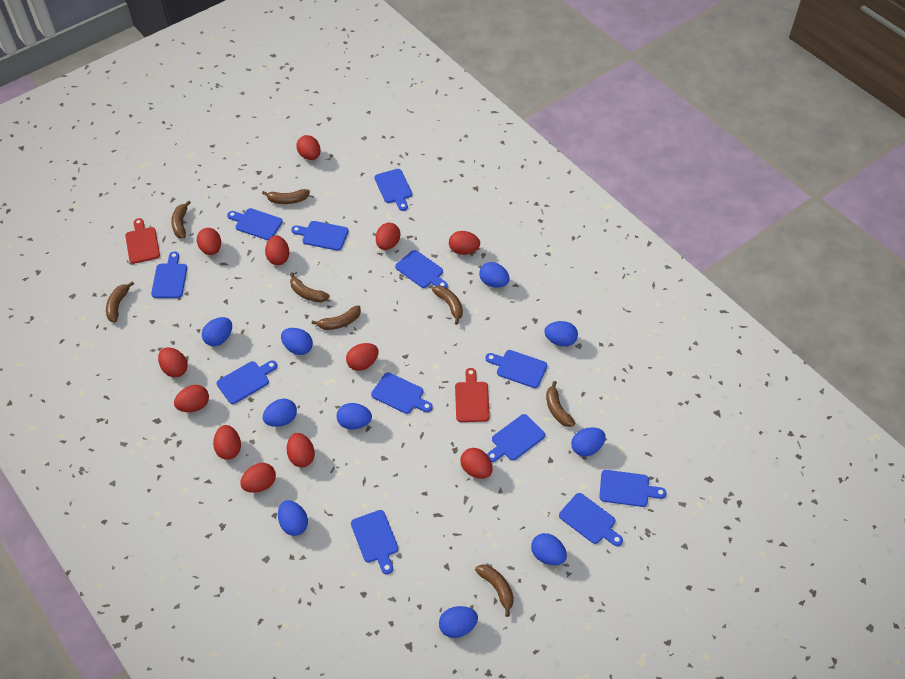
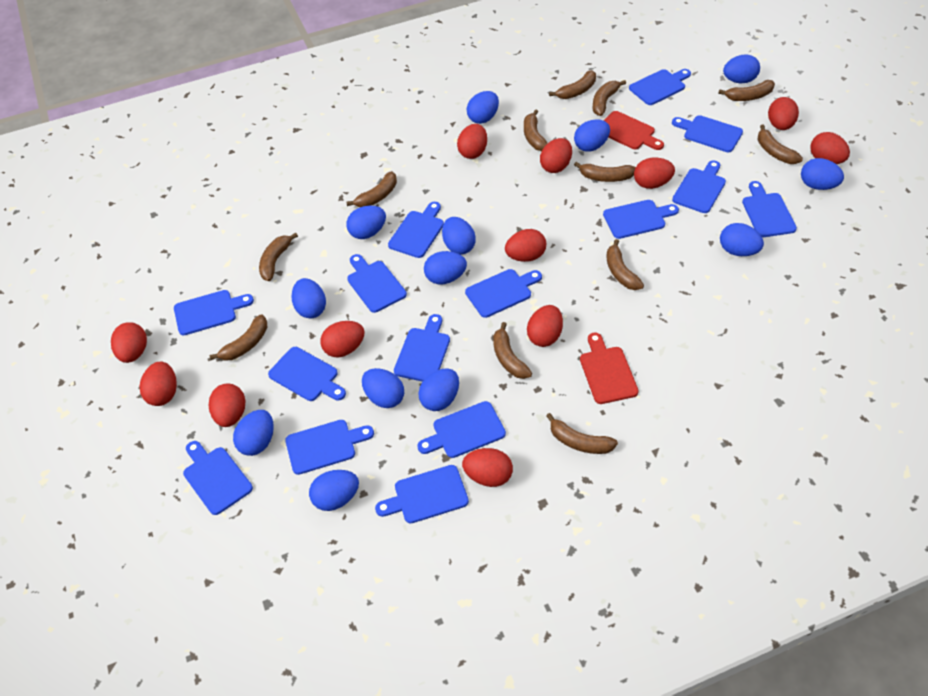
blue cutting board: [151,251,187,298] [216,361,277,404] [227,208,283,240] [291,221,349,251] [351,510,398,574] [371,372,433,414] [374,169,412,211] [395,250,448,288] [485,350,547,388] [487,414,545,462] [559,493,623,546] [599,470,667,507] = 12 -> [174,290,254,336] [183,441,253,515] [268,347,346,401] [285,420,374,475] [347,254,407,313] [375,465,469,524] [388,202,444,258] [394,314,450,382] [417,401,506,458] [465,269,542,318] [603,200,679,239] [629,69,691,105] [672,115,743,152] [672,160,726,213] [742,181,797,237] = 15
blue egg: [202,317,232,346] [263,399,297,427] [278,500,308,536] [281,328,313,355] [337,403,372,430] [439,606,478,638] [479,262,510,288] [531,533,567,565] [544,321,578,347] [571,427,605,456] = 10 -> [233,410,274,456] [291,278,326,318] [309,470,359,511] [346,206,386,239] [362,368,404,408] [418,369,459,411] [424,251,467,284] [442,217,476,254] [467,91,499,124] [574,119,610,152] [720,223,764,256] [723,54,760,83] [801,158,844,190] = 13
brown banana: [106,281,134,322] [171,201,191,238] [262,189,310,204] [290,273,330,302] [312,305,361,330] [432,286,463,325] [475,564,514,617] [546,381,576,427] = 8 -> [209,314,267,360] [259,233,298,281] [347,171,397,207] [493,322,532,379] [524,109,548,151] [546,413,618,454] [549,70,596,99] [574,162,636,182] [593,80,626,116] [606,239,644,290] [718,80,775,101] [758,125,803,164] = 12

